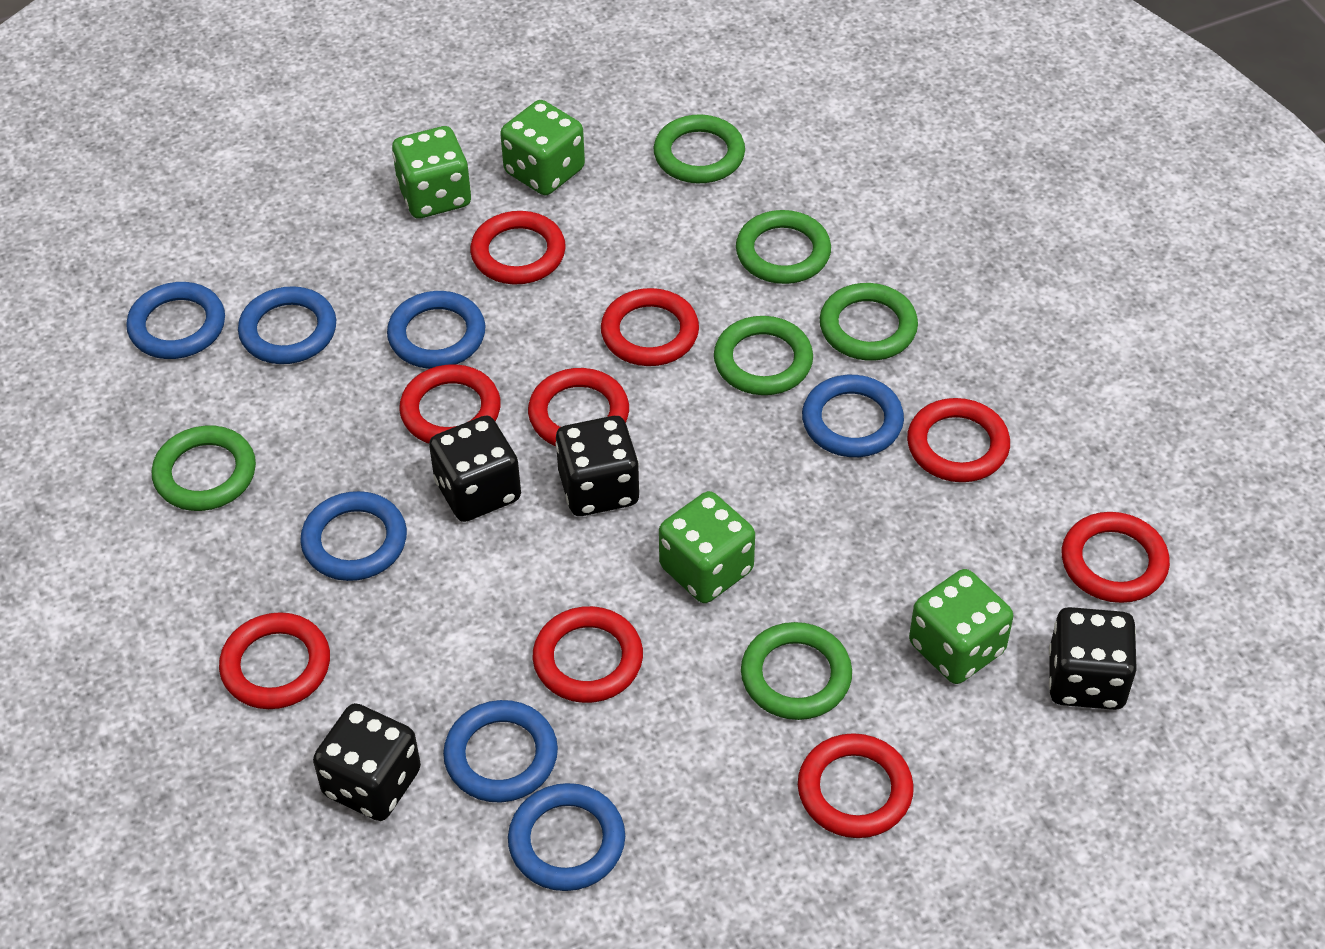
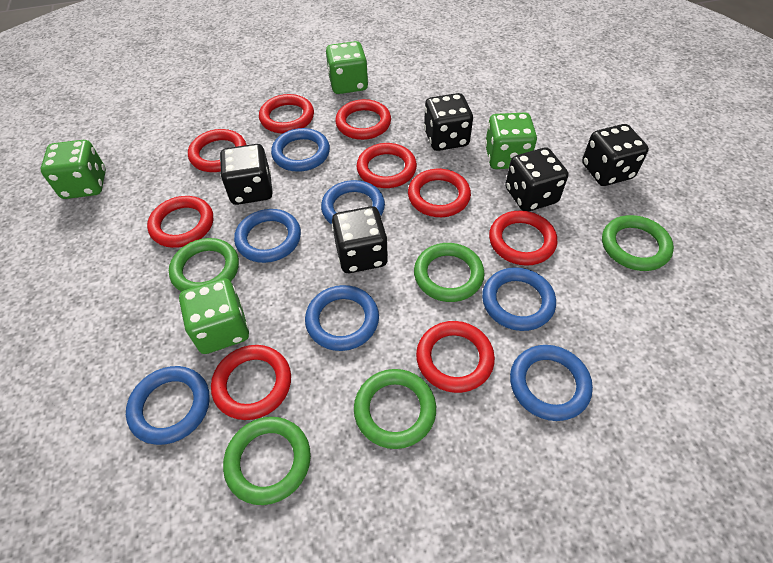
black dice: [313,703,421,821] [429,415,521,522] [555,416,640,516] [1049,607,1137,710] = 4 -> [220,144,273,205] [332,206,388,273] [424,93,473,151] [505,147,568,212] [582,124,649,186] = 5
green ring: [152,425,256,511] [654,114,745,183] [714,316,813,395] [736,210,831,284] [741,622,852,720] [820,283,918,361] = 6 -> [169,238,239,292] [223,417,311,505] [354,369,436,449] [414,243,484,302] [602,215,674,271] = 5

